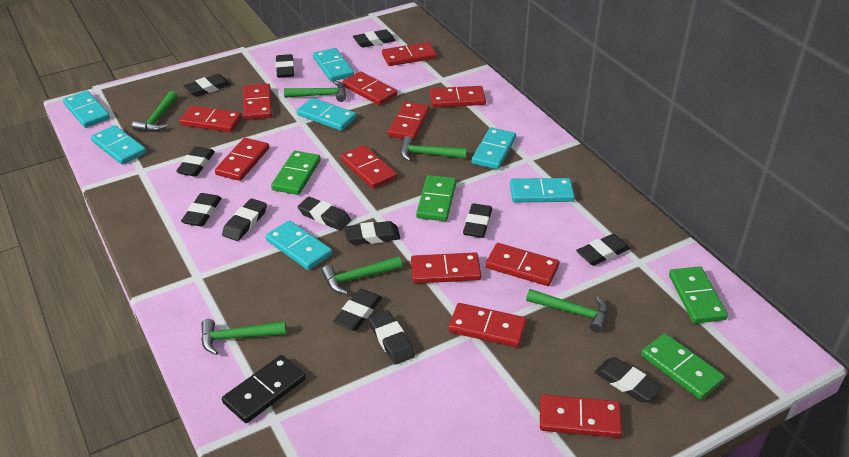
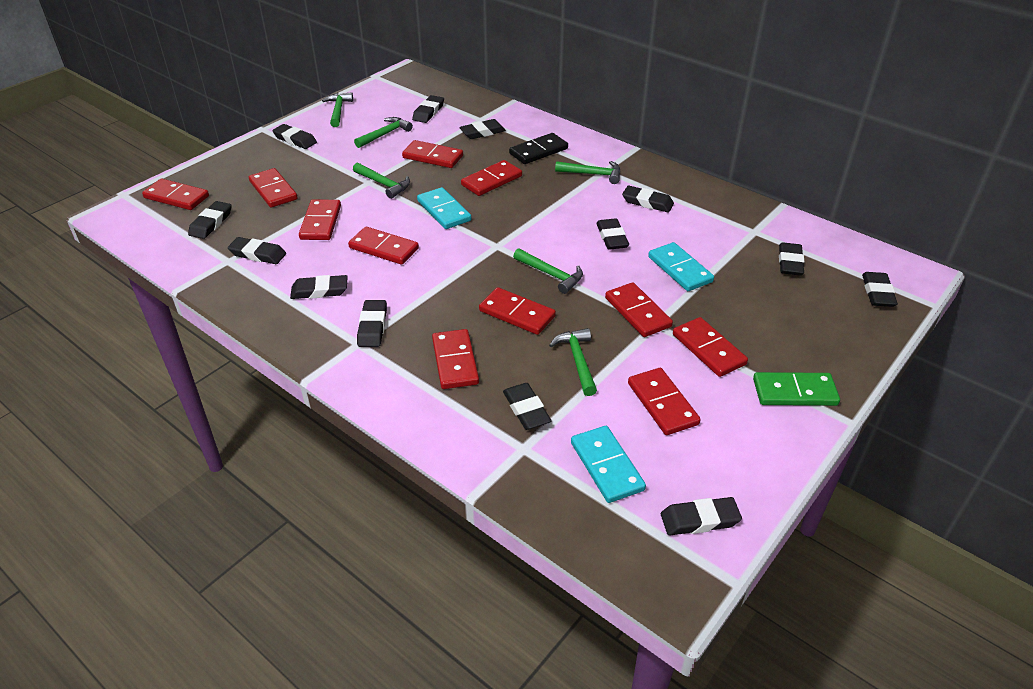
green domino: [271,151,321,195] [416,175,456,221] [641,333,725,400] [669,266,728,324] = 4 -> [753,372,840,406] = 1
red domino: [180,106,242,132] [215,138,269,181] [243,84,272,120] [341,145,397,189] [342,71,397,105] [382,42,436,66] [388,102,430,141] [411,252,481,284] [430,86,486,108] [448,303,527,348] [485,243,559,286] [540,395,622,438] = 12 -> [142,179,209,210] [249,168,298,208] [299,199,341,240] [348,227,419,265] [402,140,463,168] [432,329,479,389] [461,160,522,196] [479,287,556,335] [605,282,673,337] [628,368,701,435] [673,317,748,377] = 11
turquoise domino: [63,91,110,128] [91,125,146,165] [265,220,332,270] [297,98,357,131] [313,48,354,82] [471,127,516,170] [510,178,575,202] = 7 -> [417,187,471,229] [571,426,646,503] [648,242,714,291] = 3

